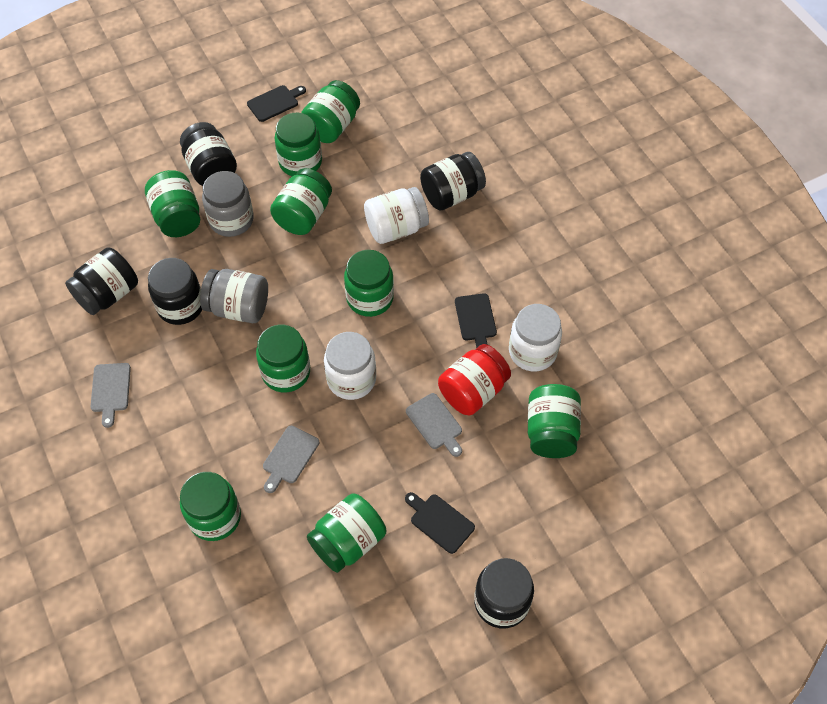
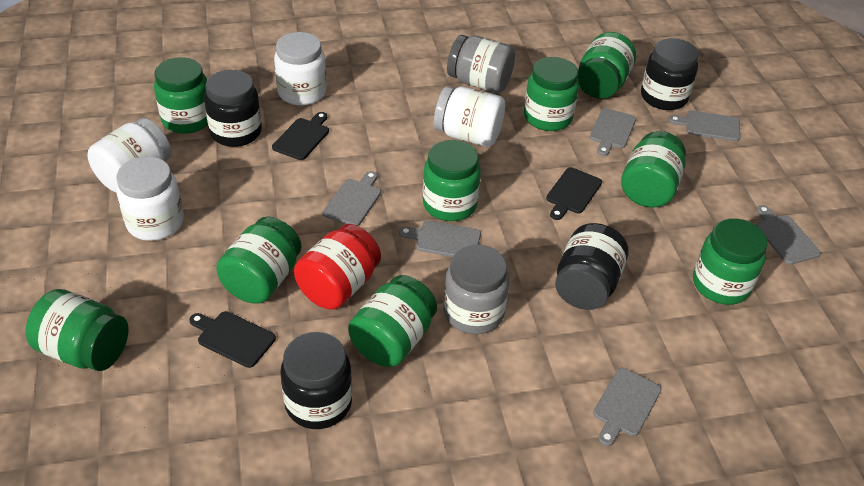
black jar: [65,247,138,315] [148,258,202,325] [180,122,237,186] [420,152,486,210] [474,558,534,628] = 5 -> [204,70,262,147] [280,332,352,429] [555,223,629,310] [641,38,699,110] = 4
grey cutting board: [91,363,131,428] [263,426,319,493] [406,393,462,457] = 3 -> [323,171,381,226] [399,220,481,257] [590,108,636,156] [593,368,662,446] [669,110,740,141] [756,205,821,265] = 6
white jar: [324,332,376,400] [364,187,429,244] [509,304,562,371] = 3 -> [87,118,171,192] [116,156,184,241] [274,32,327,106] [434,86,505,147] = 4

